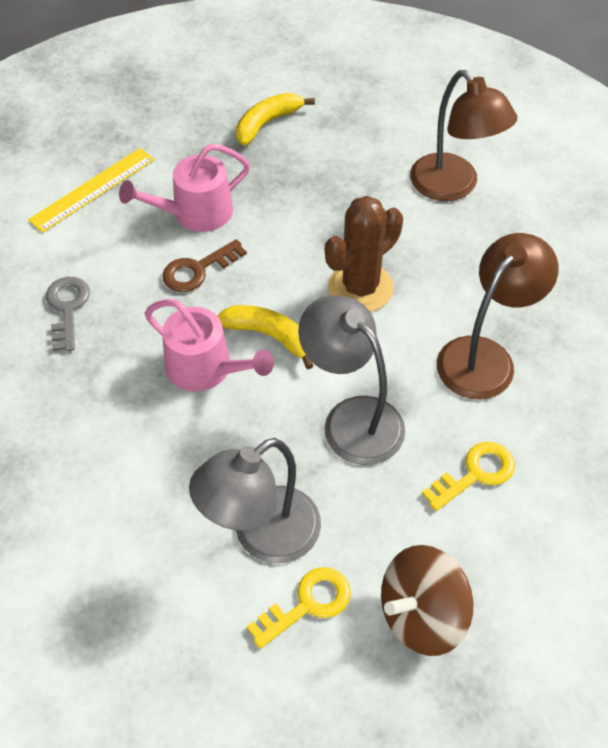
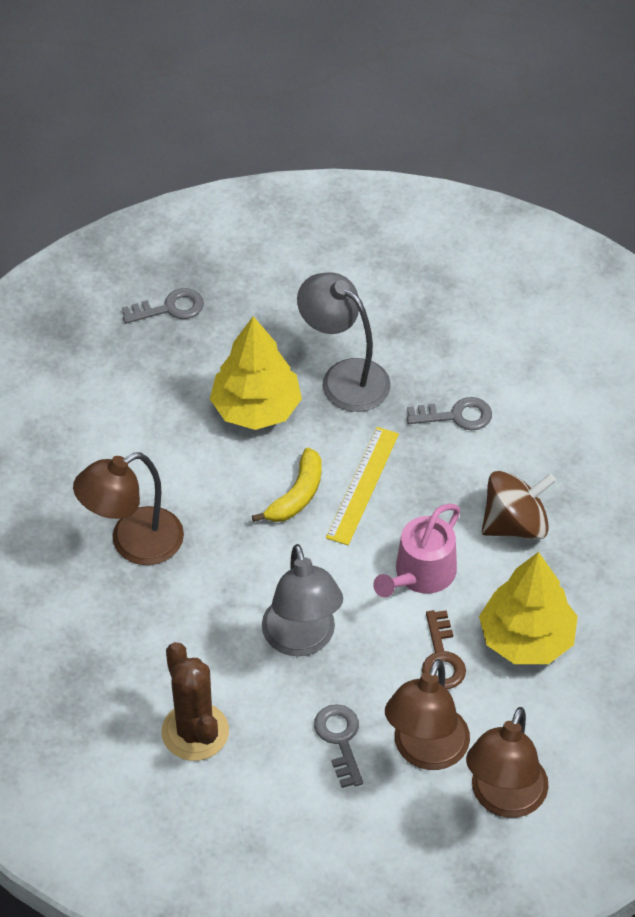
brown lamp: [410,70,517,201] [437,233,559,399] = 2 -> [73,452,184,565] [385,659,470,770] [466,707,549,818] = 3
grey key: [46,277,90,351] = 1 -> [122,288,204,324] [314,704,363,788] [407,397,492,430] = 3
pink watering can: [119,144,250,232] [145,299,274,391] = 2 -> [373,504,460,597] = 1
yellow banana: [218,305,314,369] [236,93,315,146] = 2 -> [252,448,321,522] = 1
yellow key: [247,567,351,649] [422,442,515,511] = 2 -> none = 0
yellow tree: none = 0 -> [210,316,302,430] [479,552,578,664] = 2

